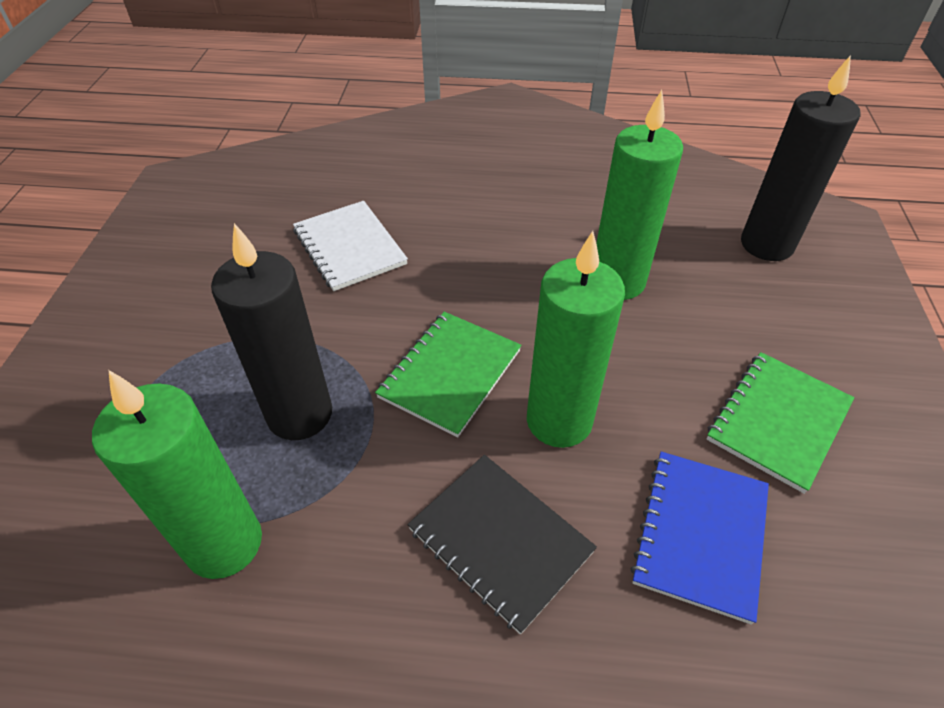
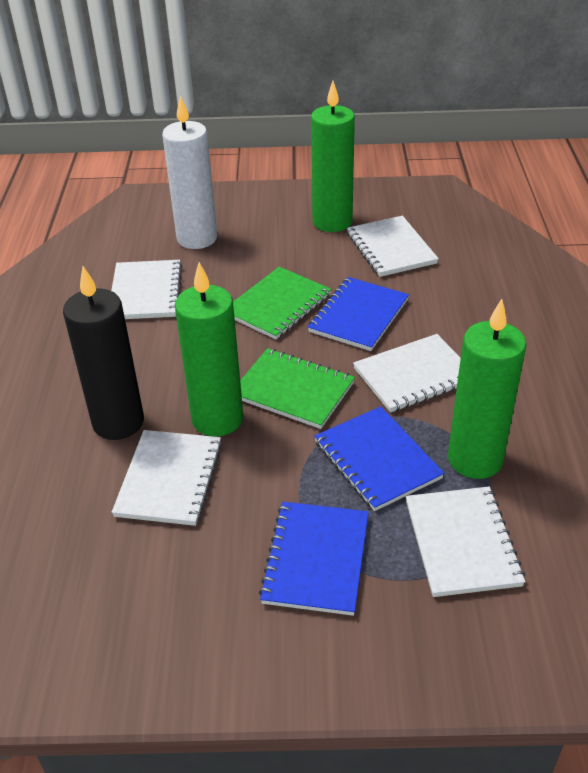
black candle: [211,223,332,440] [741,55,861,261] = 2 -> [63,266,144,440] = 1
black notebook: [407,455,597,634] = 1 -> none = 0
blue notebook: [630,452,769,625] = 1 -> [259,502,369,616] [308,277,409,351] [314,406,444,511] = 3
white candle: none = 0 -> [162,96,217,249] = 1
white notebook: [293,201,408,291] = 1 -> [111,260,182,319] [112,430,222,526] [347,216,439,277] [353,334,461,413] [406,487,525,597] = 5

